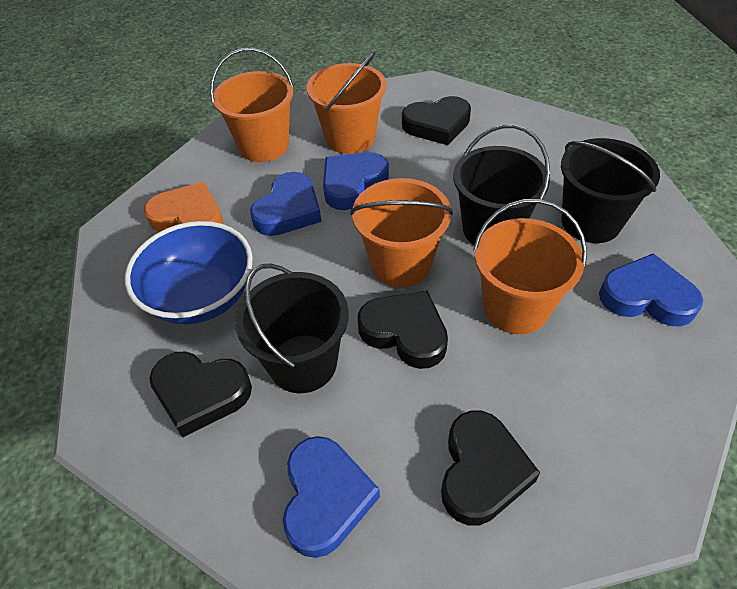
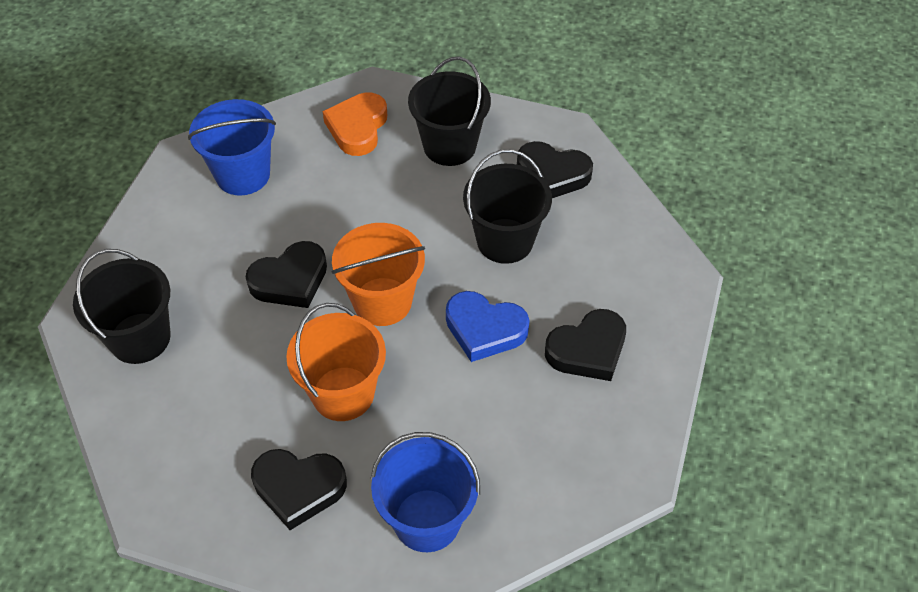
blue bowl: [125,221,253,324] = 1 -> none = 0
blue bucket: none = 0 -> [188,99,276,195] [370,432,480,552] = 2
blue heart: [250,172,322,236] [283,436,380,558] [323,152,389,210] [599,253,703,326] = 4 -> [446,291,530,362] = 1
orange bucket: [210,48,294,162] [306,52,387,154] [350,178,453,287] [473,199,587,334] = 4 -> [286,303,386,421] [332,223,425,326] = 2

